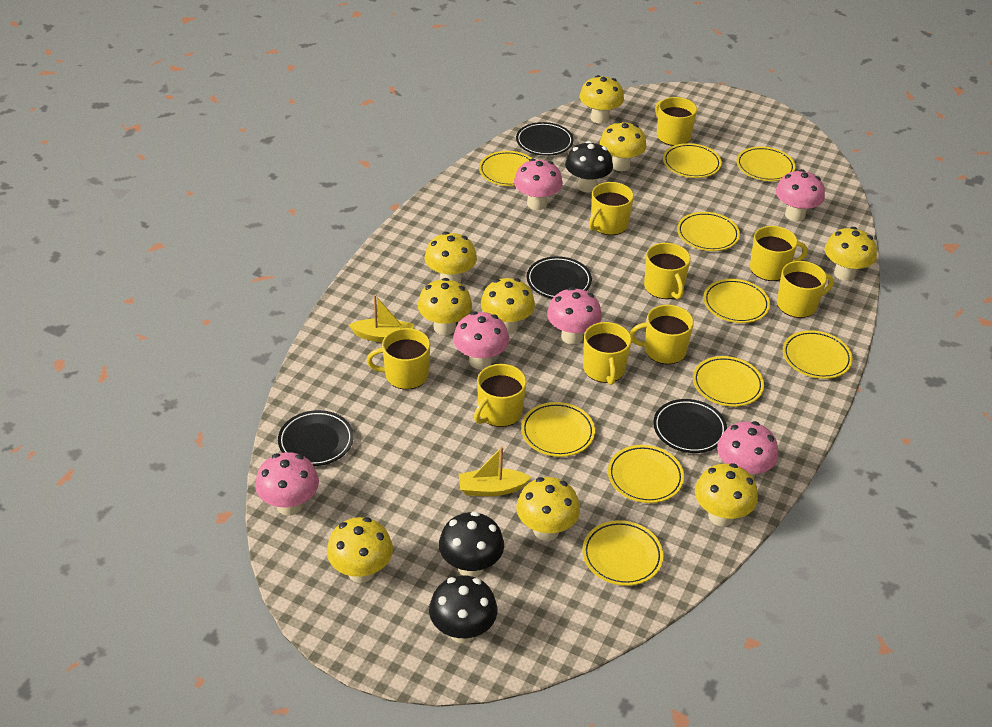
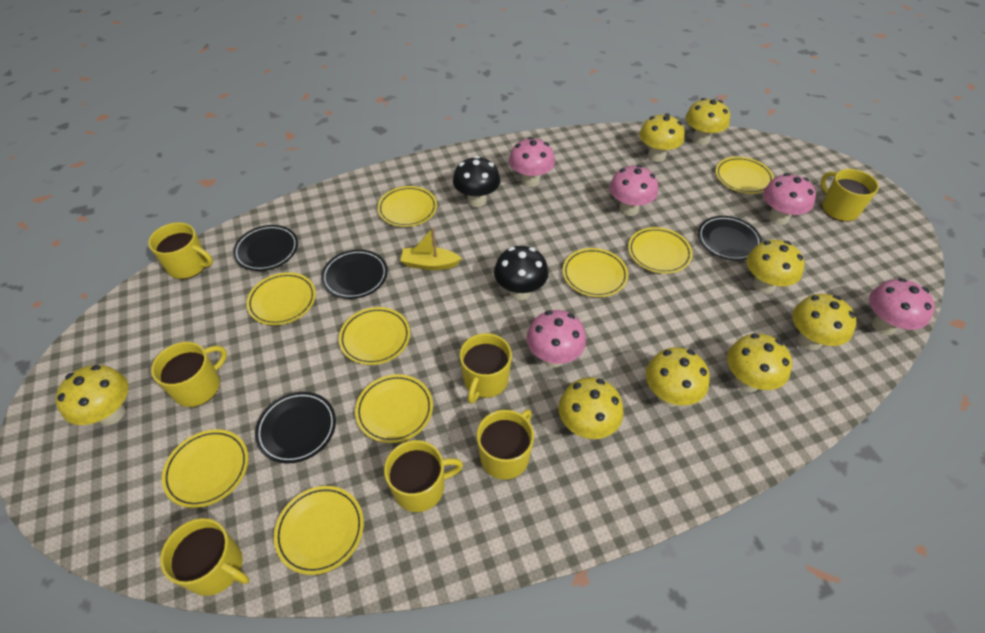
black mushroom: [429,575,497,643] [439,511,504,577] [565,141,613,192] = 3 -> [453,156,500,207] [494,246,548,300] = 2
pink mushroom: [255,452,319,516] [453,312,509,369] [514,158,563,210] [547,287,602,345] [717,421,778,479] [776,169,825,221] = 6 -> [509,137,555,187] [527,310,586,367] [609,165,658,216] [763,173,816,225] [869,278,935,335] = 5
yellow boat: [349,295,414,343] [458,446,531,496] = 2 -> [400,227,462,270] = 1
yellow mug: [367,328,430,390] [474,364,527,427] [583,322,632,385] [589,182,634,235] [630,305,694,364] [644,243,691,299] [655,97,697,146] [750,226,808,281] [777,261,834,318] = 9 -> [148,222,213,279] [151,342,227,407] [160,518,249,596] [384,440,463,512] [460,333,512,404] [477,410,534,480] [821,169,879,222] = 7
yellow mushroom: [327,517,393,583] [418,278,472,335] [425,232,477,283] [481,278,535,334] [516,477,580,541] [579,75,624,124] [600,121,647,171] [695,463,758,526] [825,227,877,281] = 9 -> [56,365,129,425] [558,378,624,439] [639,113,685,162] [646,348,710,407] [686,98,730,145] [727,334,792,392] [747,240,805,294] [792,294,856,351] = 8
yellow plate: [479,151,532,186] [521,402,595,457] [582,520,663,586] [608,445,684,503] [663,143,722,178] [677,212,740,251] [693,356,764,407] [703,279,770,323] [736,146,795,181] [783,330,853,379] = 10 -> [162,429,248,508] [246,272,316,325] [274,486,364,575] [339,307,410,365] [355,374,433,443] [377,186,437,227] [563,248,628,297] [628,227,693,274] [715,157,774,194] = 9

